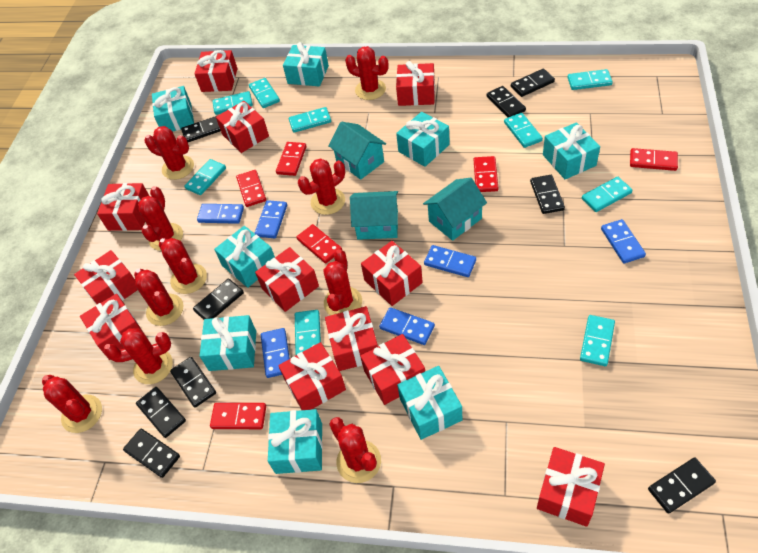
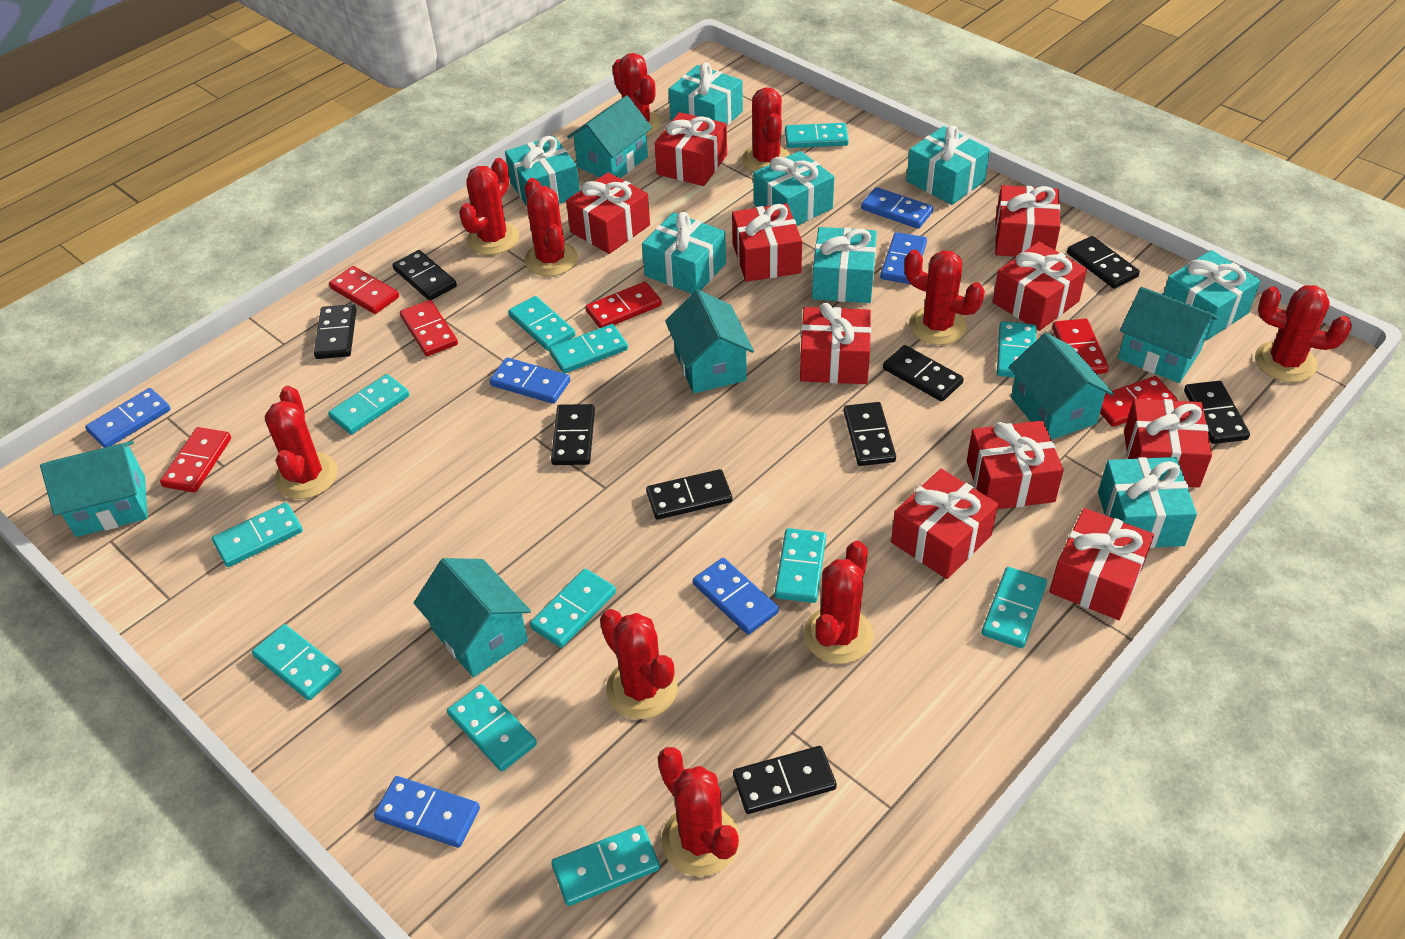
red gift: [74,250,137,304] [80,294,146,360] [97,183,149,231] [195,50,237,92] [216,101,269,153] [255,247,319,312] [278,342,346,410] [325,306,378,371] [360,334,425,405] [361,241,423,306] [396,61,435,106] [537,447,605,527] = 12 -> [566,172,650,254] [654,112,727,186] [732,203,802,282] [800,303,871,384] [891,469,998,579] [967,421,1064,509] [993,241,1087,331] [995,185,1060,257] [1049,508,1154,620] [1124,399,1212,488] = 10
turquoise domino: [184,159,226,195] [212,91,253,115] [249,78,280,108] [289,107,331,133] [295,310,321,355] [504,113,543,148] [567,69,613,90] [580,315,615,366] [582,177,633,212] = 9 -> [212,502,303,567] [252,624,341,700] [328,374,409,434] [447,684,537,771] [508,296,575,351] [530,569,616,648] [549,324,628,373] [551,825,660,906] [775,528,826,603] [785,123,849,148] [982,567,1047,648] [997,321,1036,378] = 12
turquoise house: [328,122,386,180] [350,191,398,240] [423,178,487,241] = 3 -> [40,441,148,537] [414,558,531,677] [567,95,652,178] [665,290,754,393] [1009,333,1114,440] [1118,287,1218,383] = 6

